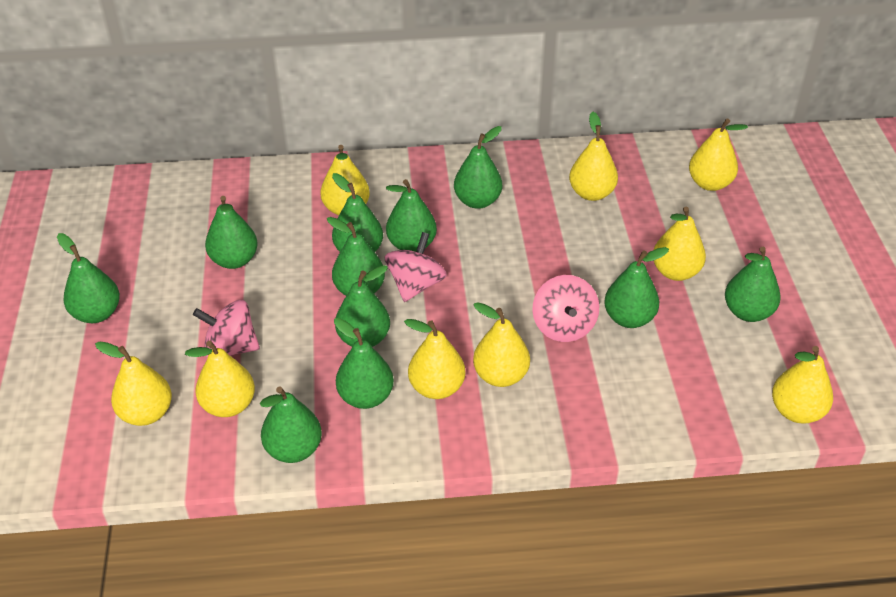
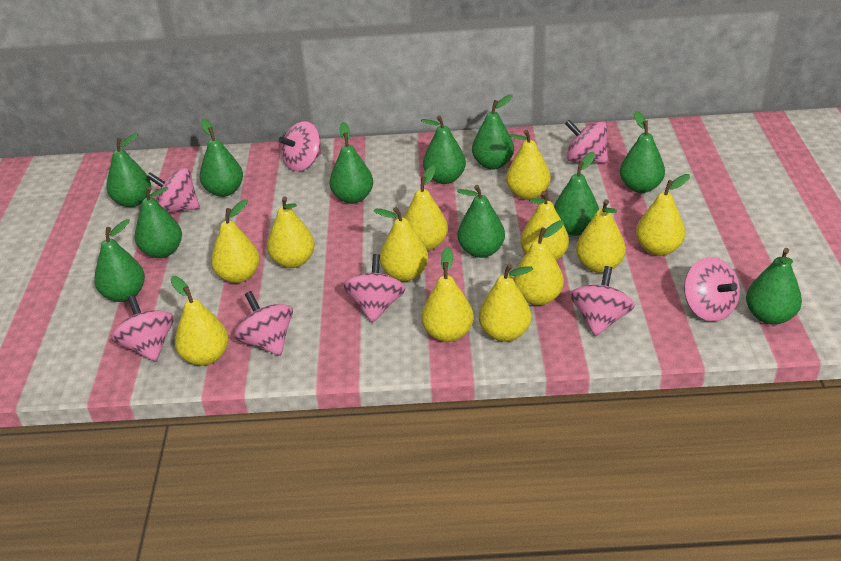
pink spinning top: [193,300,260,358] [385,232,447,302] [532,275,599,342] = 3 -> [111,295,174,362] [146,168,200,213] [234,291,293,356] [279,121,321,172] [343,254,406,323] [565,120,608,163] [570,266,635,337] [684,257,740,322] = 8
yellow pear: [95,341,172,426] [185,341,255,417] [320,145,370,215] [404,319,466,399] [473,302,530,387] [569,112,618,201] [654,207,706,281] [689,119,748,191] [772,346,833,424] = 9 -> [171,276,229,366] [211,199,260,283] [267,196,315,268] [374,207,428,281] [404,165,448,251] [421,247,474,342] [479,264,533,342] [506,130,551,200] [513,220,564,306] [521,191,569,260] [576,199,626,273] [636,174,690,256] = 12

